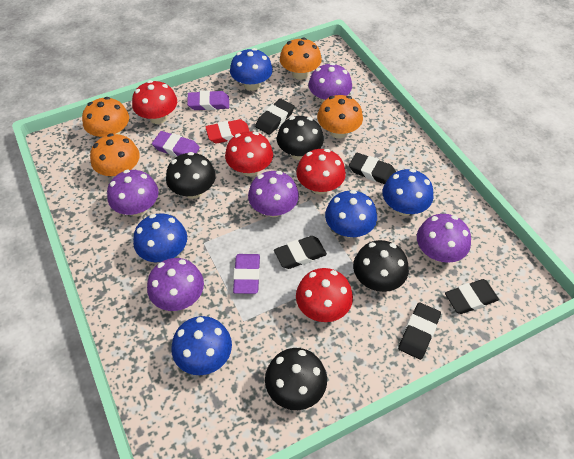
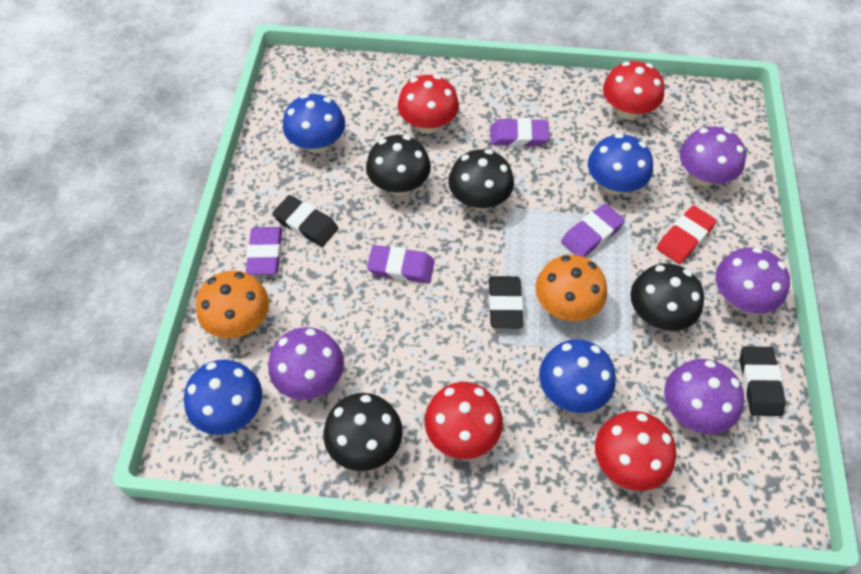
black eraser: [255,99,295,135] [274,236,327,269] [349,153,396,184] [398,302,441,360] [445,279,499,314] = 5 -> [273,195,338,247] [489,276,523,328] [740,347,786,416] = 3
blue mushroom: [133,214,187,262] [171,316,232,375] [230,48,273,91] [325,190,377,238] [383,169,433,216] = 5 -> [184,360,262,435] [283,94,345,153] [539,339,616,413] [588,133,653,195] = 4
orange mushroom: [82,97,129,137] [90,133,140,178] [280,38,322,80] [317,95,363,139] = 4 -> [196,271,269,338] [535,255,607,321] = 2
purple eraser: [152,131,200,157] [187,90,229,110] [233,254,260,294] = 3 -> [246,227,282,275] [367,245,435,284] [490,118,549,147] [561,204,625,257] = 4
purple mushroom: [107,170,159,216] [147,258,204,311] [248,171,299,217] [308,63,352,103] [417,214,471,263] = 5 -> [268,327,344,400] [664,359,744,434] [679,126,746,187] [716,247,790,313] = 4

